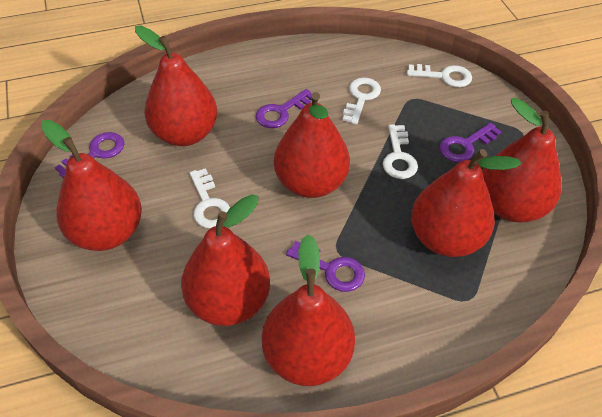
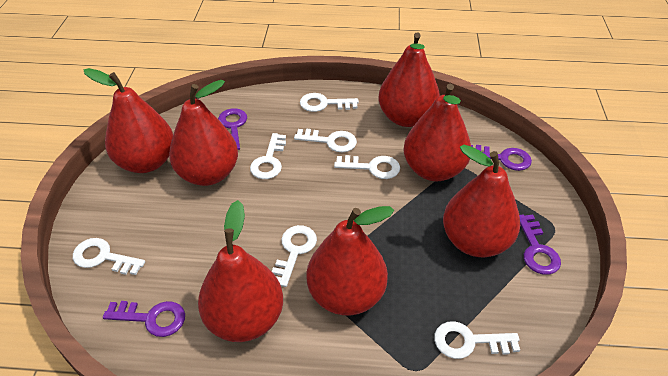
white key: [189,168,230,229] [343,78,381,125] [383,124,418,179] [407,64,472,87] = 4 -> [73,238,145,275] [250,133,286,179] [272,225,317,287] [294,129,357,152] [300,93,359,112] [334,155,400,179] [434,321,520,359] = 7

